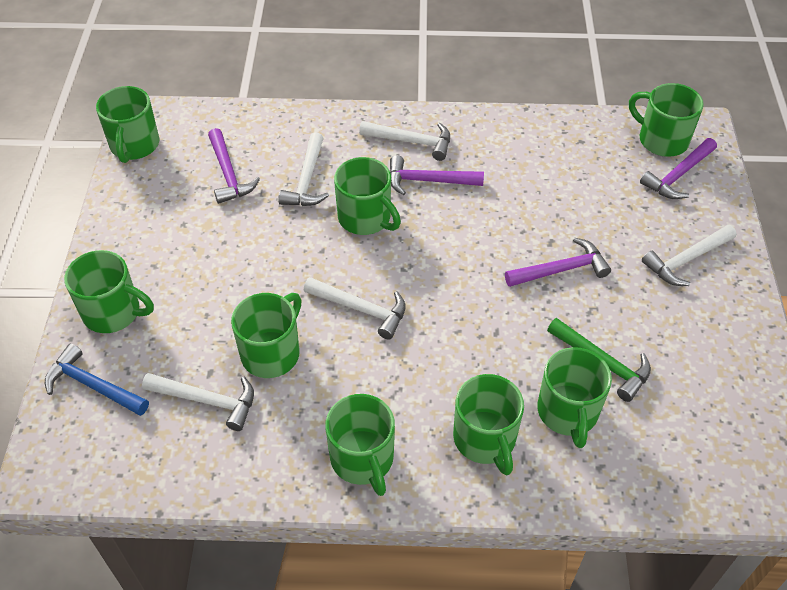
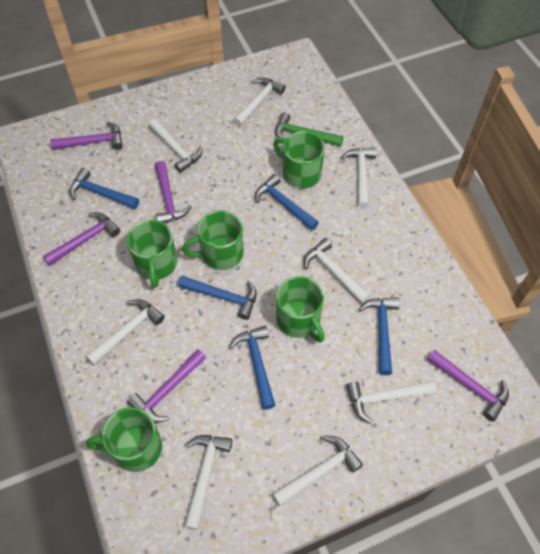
blue hammer: [45,343,149,416] = 1 -> [69,168,139,209] [178,276,257,320] [229,326,275,410] [255,174,319,230] [359,297,400,375] = 5
green mug: [64,250,154,333] [96,86,159,163] [231,293,302,378] [325,394,395,496] [334,157,401,235] [453,374,524,475] [537,347,612,448] [629,83,704,157] = 8 -> [86,407,162,472] [127,220,177,288] [182,210,243,270] [273,131,325,188] [276,276,325,343] = 5
purple hammer: [208,128,260,204] [390,155,484,195] [505,238,611,287] [640,138,717,199] = 4 -> [43,212,120,266] [50,122,123,150] [127,349,206,423] [155,161,192,223] [427,350,509,422] = 5
white hammer: [142,373,254,431] [278,132,329,206] [304,277,406,340] [359,121,450,161] [642,225,736,286] = 5 -> [86,299,165,366] [149,119,202,173] [184,435,232,530] [233,78,286,126] [272,436,363,506] [304,238,370,304] [341,148,377,209] [346,381,437,423] = 8

